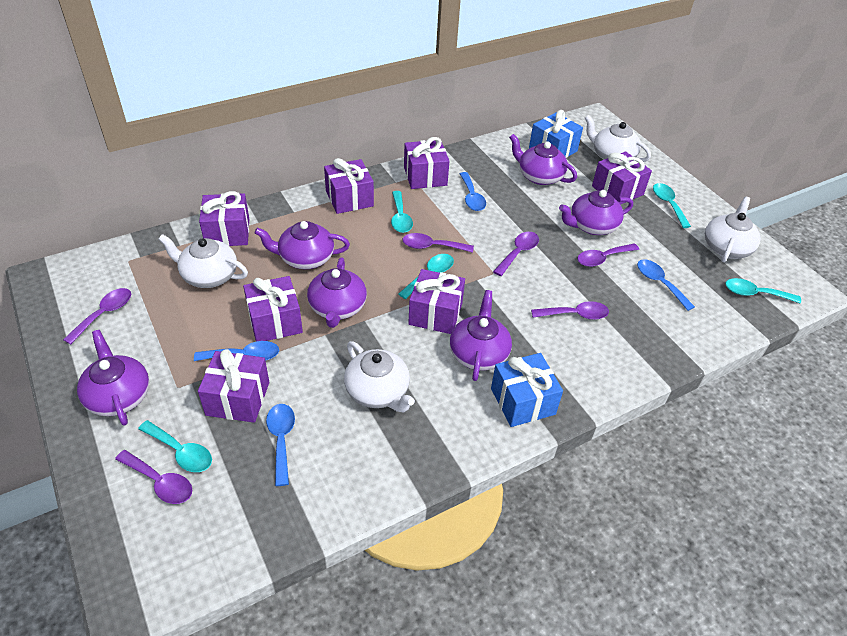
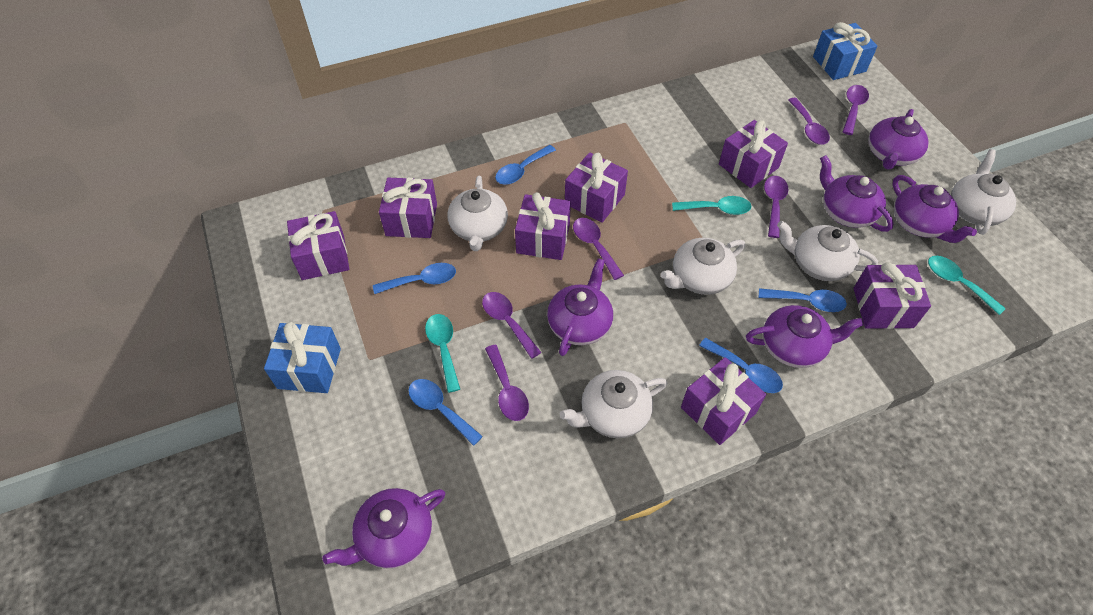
blue spoon: [194,341,279,361] [266,404,295,486] [460,172,486,211] [637,259,695,311] = 4 -> [373,263,456,294] [408,379,483,446] [495,145,556,185] [699,338,783,393] [759,288,847,312] = 5
turquoise spoon: [138,420,212,472] [391,191,413,233] [399,254,454,299] [653,183,691,228] [725,278,801,303] = 5 -> [425,314,460,393] [672,196,751,215] [928,256,1006,315] = 3
white teapot: [158,234,248,288] [344,341,415,413] [585,115,651,162] [705,197,761,262] = 4 -> [447,176,508,251] [560,370,667,438] [661,238,745,295] [777,221,878,281] [951,149,1016,235] = 5

